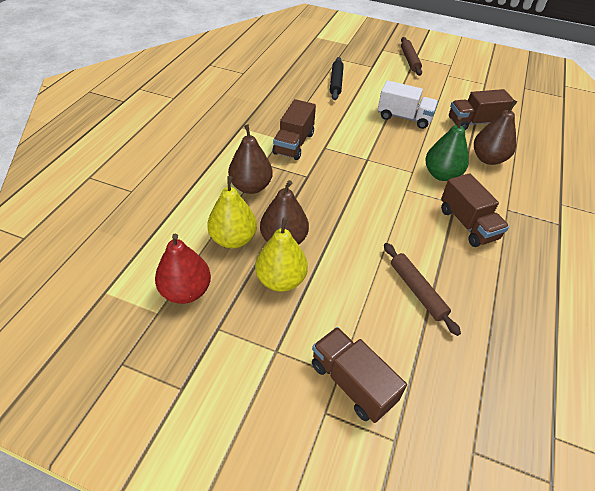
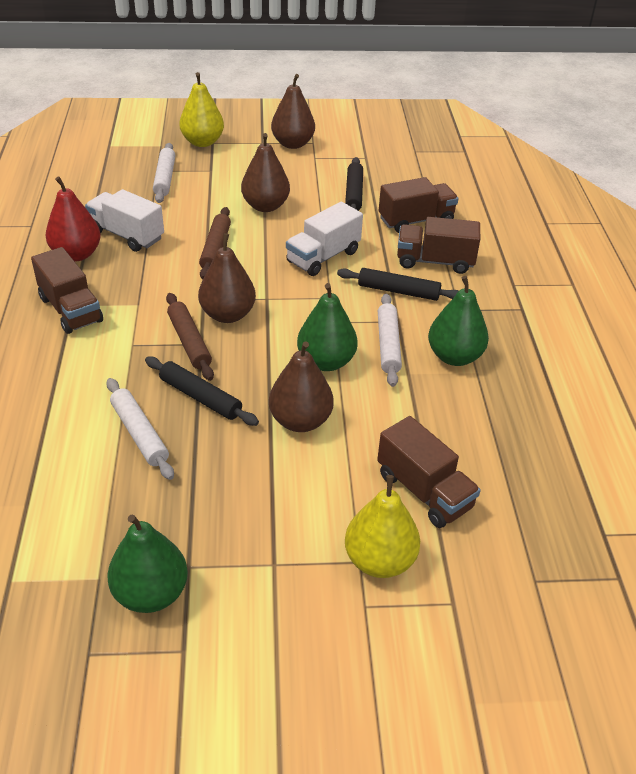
black rolling pin: [330,57,344,100] = 1 -> [145,356,259,426] [337,268,458,301] [345,157,363,211] = 3
brown pear: [228,124,273,194] [260,180,309,245] [474,100,517,165] = 3 -> [198,233,256,323] [241,133,290,212] [269,341,334,432] [271,74,315,149] = 4
green pear: [425,116,469,181] = 1 -> [107,514,188,613] [297,283,358,371] [428,276,489,366] = 3
white rolling pin: none = 0 -> [106,378,174,480] [153,143,175,203] [378,294,402,387] = 3
white truck: [378,80,438,129] = 1 -> [85,189,164,252] [286,202,363,276] = 2

